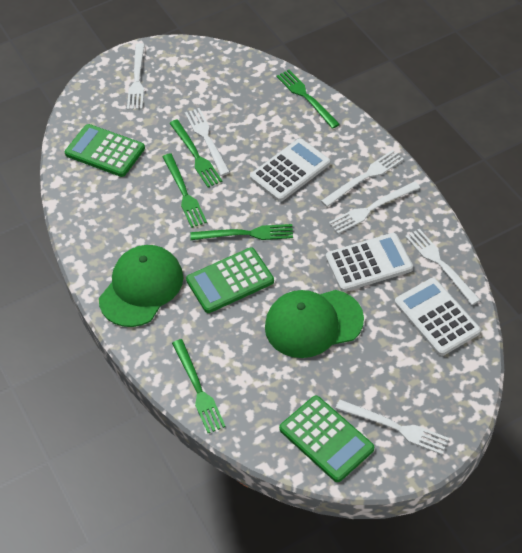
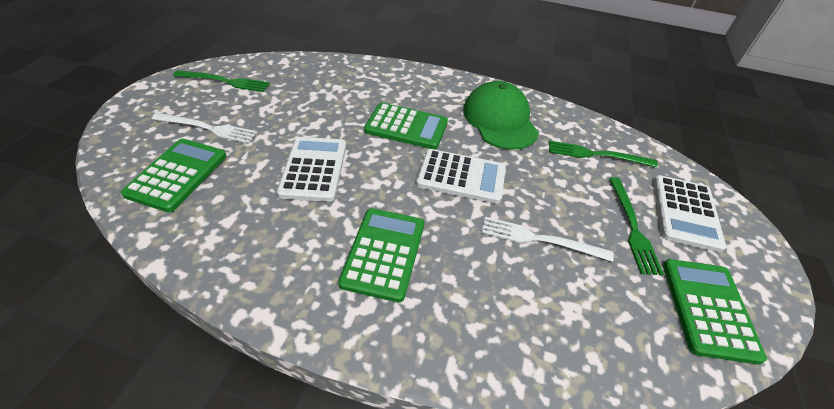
green calculator: [65,124,145,177] [186,247,274,313] [279,396,374,482] = 3 -> [121,139,226,212] [338,208,424,302] [364,103,448,149] [663,259,767,364] = 4
green cap: [99,245,183,327] [265,290,364,358] = 2 -> [463,81,539,150] = 1
green fork: [163,153,207,228] [169,120,222,187] [172,339,226,433] [190,224,293,240] [276,70,340,129] = 5 -> [173,70,270,92] [549,140,658,167] [609,177,664,275] = 3
white fork: [127,43,145,110] [185,108,230,176] [321,150,404,207] [329,181,420,234] [335,400,449,455] [405,229,480,305] = 6 -> [151,113,258,144] [481,216,614,262] = 2

